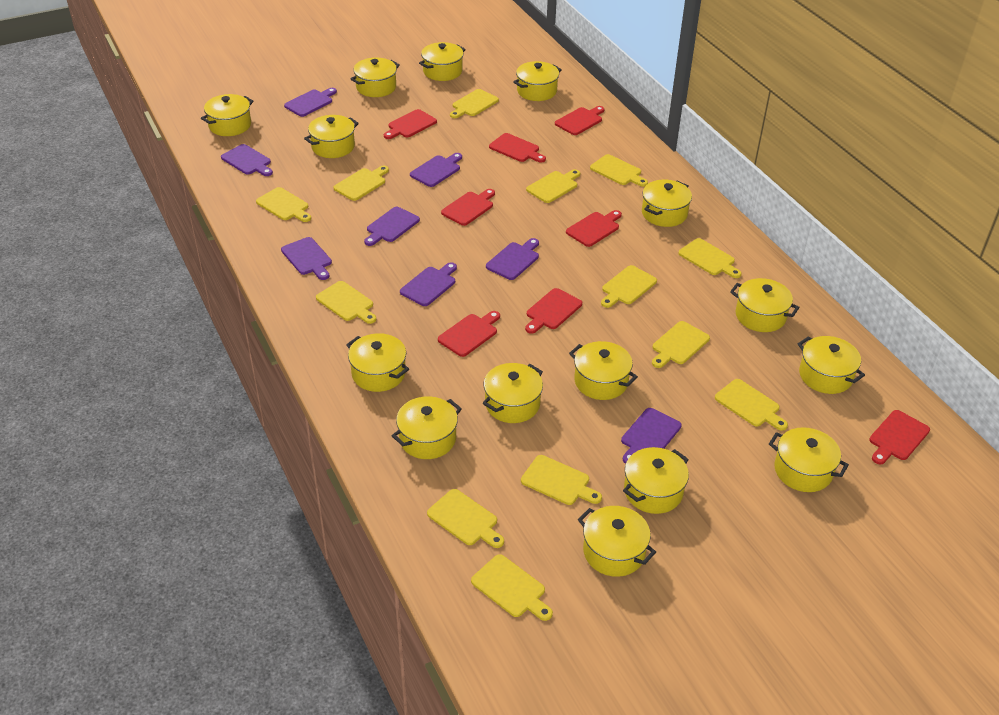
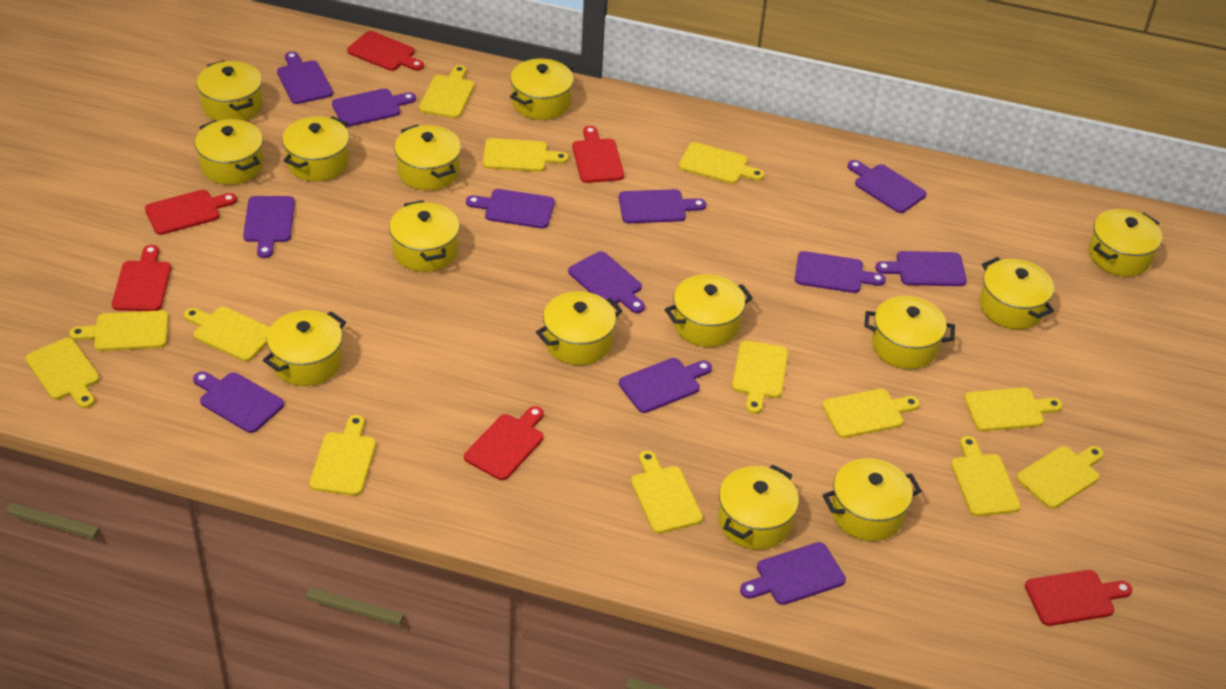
purple cutting board: [221,144,273,176] [281,237,332,280] [284,88,337,117] [364,207,420,246] [400,262,457,306] [410,153,462,187] [486,238,539,280] [621,408,682,464] = 8 -> [193,371,284,433] [243,196,295,258] [277,51,333,104] [332,88,416,127] [466,189,555,228] [568,251,645,313] [619,189,706,223] [619,358,712,413] [740,542,846,605] [795,251,886,293] [848,160,926,213] [875,251,967,286] = 12
red cutting board: [384,109,437,139] [438,311,500,357] [441,189,495,226] [489,133,546,163] [525,288,582,334] [555,106,604,135] [566,210,622,247] [869,410,930,465] = 8 -> [112,245,171,311] [145,190,237,235] [347,31,424,71] [464,406,544,480] [572,126,624,183] [1025,570,1132,626] = 6
yellow pot: [201,94,254,136] [304,115,359,158] [346,333,409,392] [350,58,400,97] [392,396,462,459] [419,42,466,81] [483,363,543,423] [513,61,562,101] [569,341,638,400] [578,506,656,577] [623,447,689,514] [642,180,692,227] [730,278,799,332] [769,427,849,492] [798,336,865,394] = 15 -> [195,119,264,185] [196,60,263,121] [263,310,346,386] [282,116,349,182] [389,200,459,272] [394,124,461,190] [510,59,574,120] [536,291,623,365] [665,274,753,347] [718,465,799,550] [823,458,922,541] [864,296,955,369] [979,257,1054,329] [1088,209,1162,276] = 14

